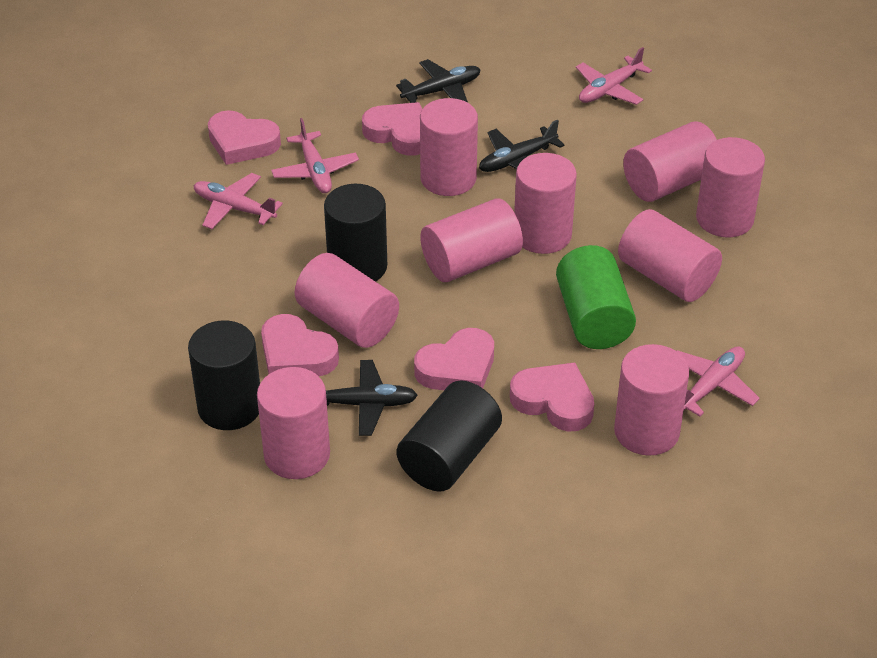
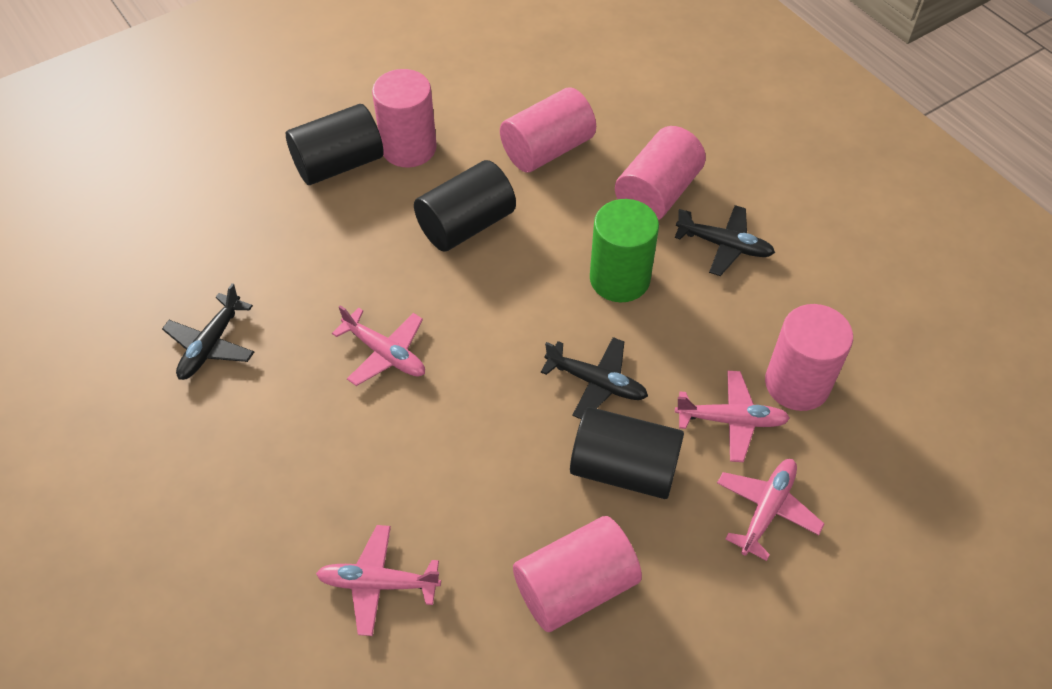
pink cylinder: [257,367,330,479] [295,253,399,348] [420,98,478,196] [420,198,523,282] [514,153,577,254] [614,344,689,456] [618,209,722,302] [623,121,717,202] [696,137,765,237] = 9 -> [372,69,437,167] [500,87,596,173] [513,516,642,632] [615,126,706,220] [765,304,853,411] = 5
pink heart: [208,110,281,165] [261,314,339,376] [362,102,422,156] [414,328,494,390] [510,362,594,432] = 5 -> none = 0

